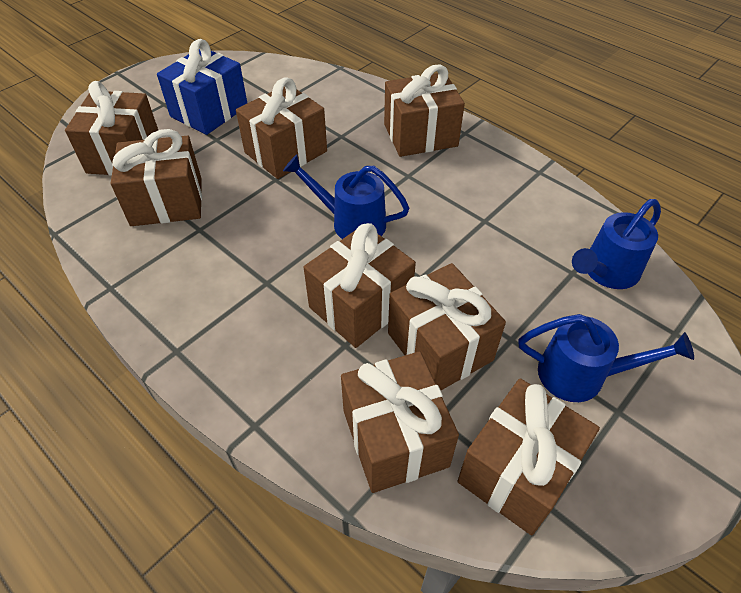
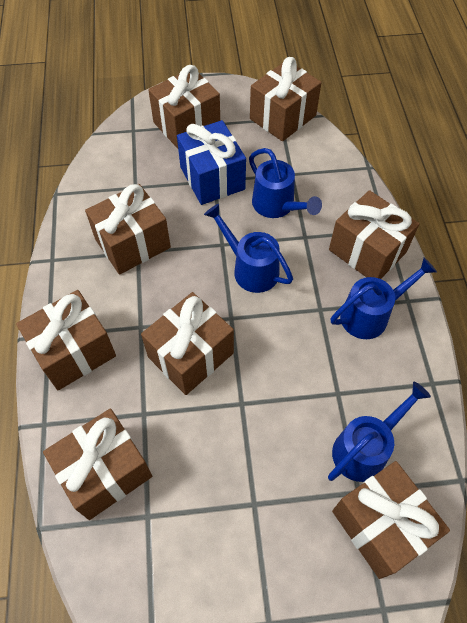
blue watering can: [283,154,410,239] [519,314,694,402] [572,199,661,289] = 3 -> [204,204,293,293] [249,148,322,218] [328,382,431,482] [331,258,437,339] = 4

